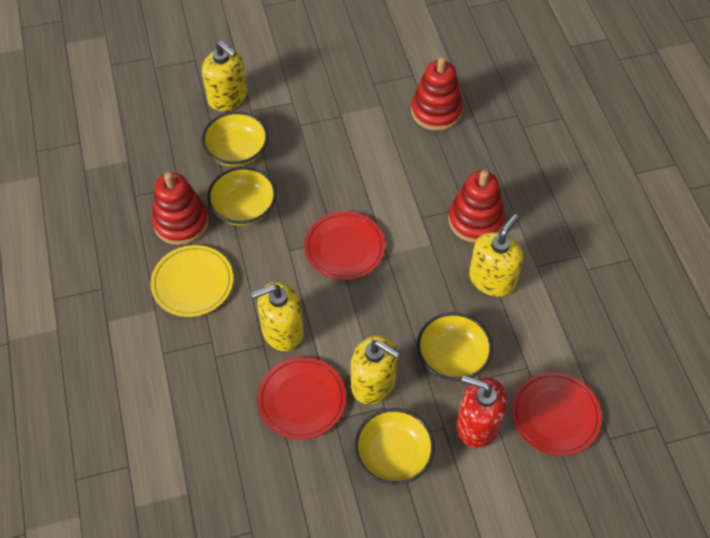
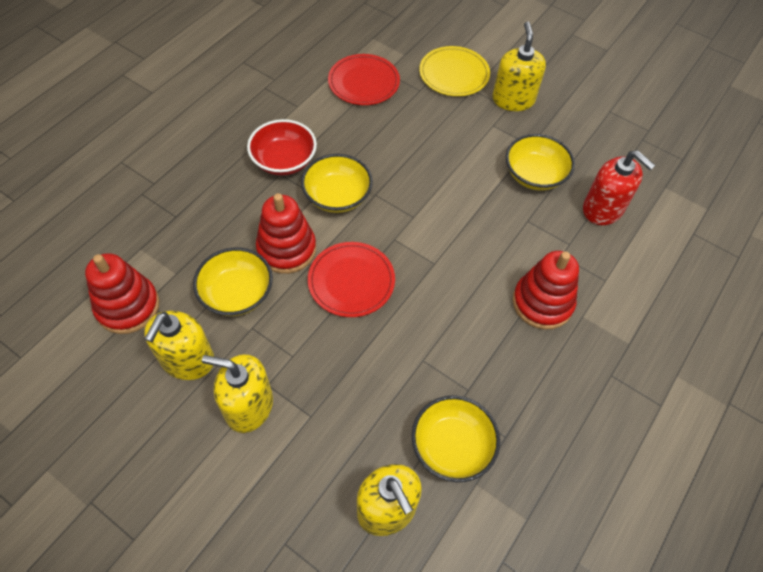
red bowl: none = 0 -> [247,119,317,176] = 1
red plate: [257,357,346,440] [304,211,385,280] [512,372,602,456] = 3 -> [308,242,395,317] [328,54,400,105] = 2

